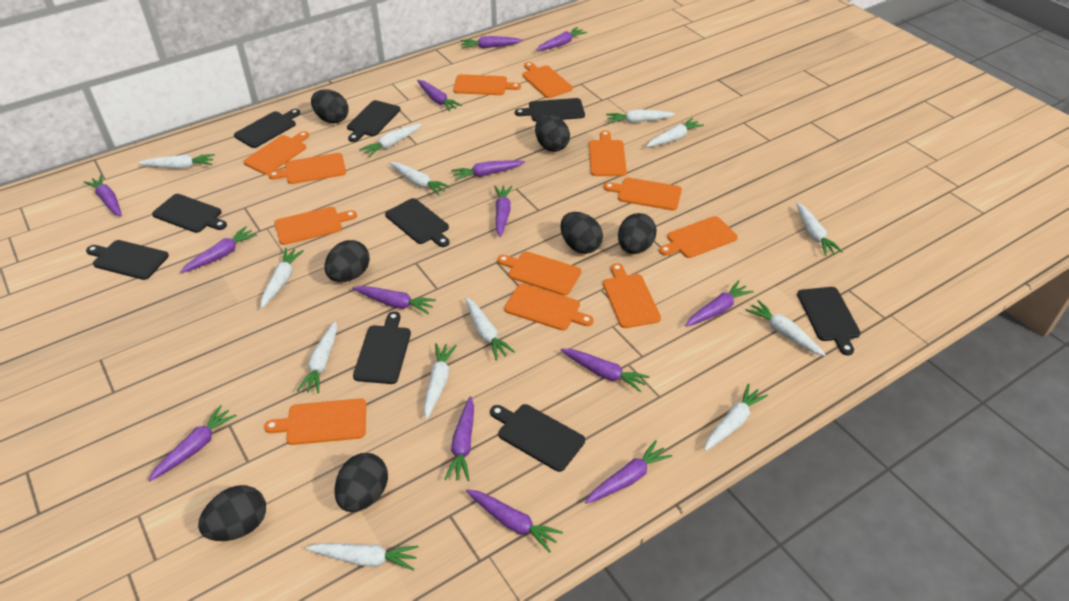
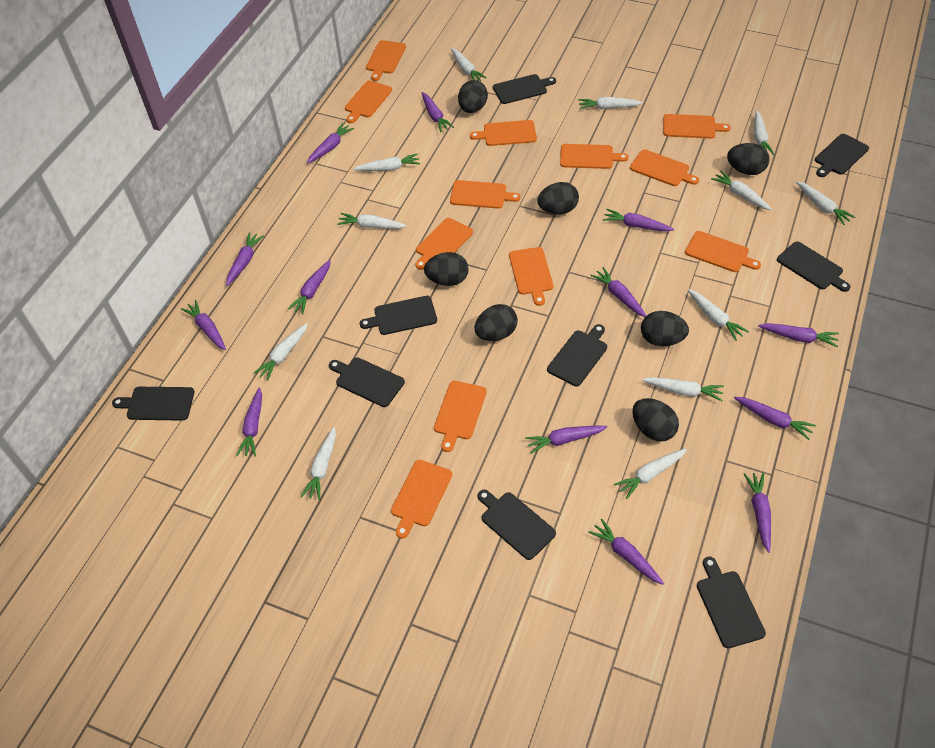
purple carrot: [84,175,122,217] [148,405,237,481] [181,226,257,273] [352,286,436,314] [417,80,462,112] [445,396,474,481] [451,160,525,181] [461,36,523,49] [466,489,563,553] [494,186,512,237] [536,27,587,51] [561,349,650,393] [585,440,672,504] [685,280,754,327] = 14 -> [181,300,226,350] [226,232,264,286] [236,387,262,456] [288,260,331,315] [307,123,354,164] [422,92,454,132] [525,426,607,454] [588,519,664,585] [590,267,646,317] [603,209,674,232] [734,397,816,440] [744,473,771,553] [758,323,839,347] = 13
white carrot: [138,154,215,169] [261,248,304,308] [297,321,337,393] [306,543,419,571] [359,124,421,157] [389,162,450,196] [424,343,457,419] [465,297,515,360] [606,109,675,124] [646,118,704,147] [704,384,768,451] [745,300,826,356] [796,202,843,256] = 13 -> [253,323,308,381] [301,427,336,500] [337,213,407,229] [354,153,420,171] [451,48,487,81] [578,97,643,109] [614,448,687,499] [642,377,724,401] [688,289,749,341] [711,171,772,210] [754,110,775,155] [796,181,855,225] = 12

